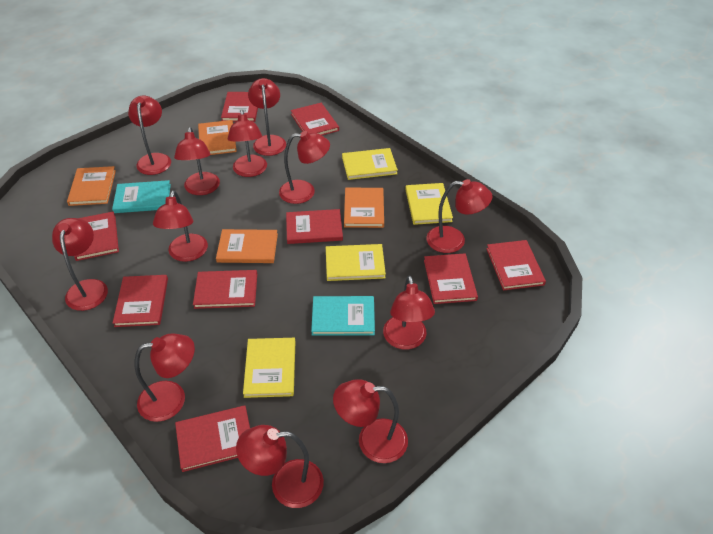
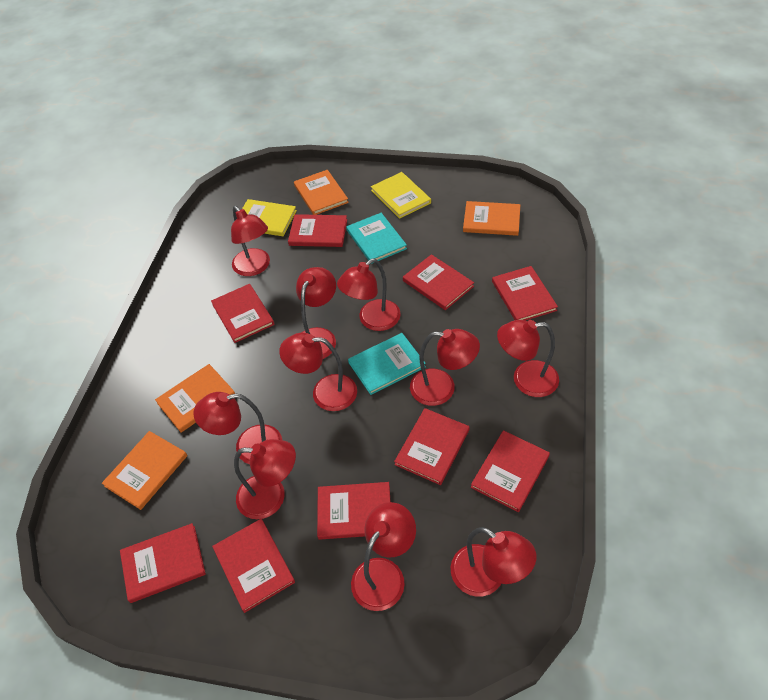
red lamp: [52,218,108,311] [128,95,171,175] [134,334,195,422] [153,190,208,262] [174,127,220,195] [228,110,267,177] [236,425,324,508] [248,78,286,156] [279,131,330,204] [333,379,408,463] [383,275,435,350] [426,179,493,253] = 12 -> [193,392,282,464] [231,206,270,276] [234,439,296,519] [279,333,357,411] [296,267,336,359] [337,259,401,331] [351,502,416,611] [410,329,480,406] [451,527,537,597] [497,320,559,397] = 10
yellow book: [243,338,295,398] [326,244,386,281] [342,148,398,180] [405,183,453,225] = 4 -> [242,199,297,236] [371,172,431,219] = 2

